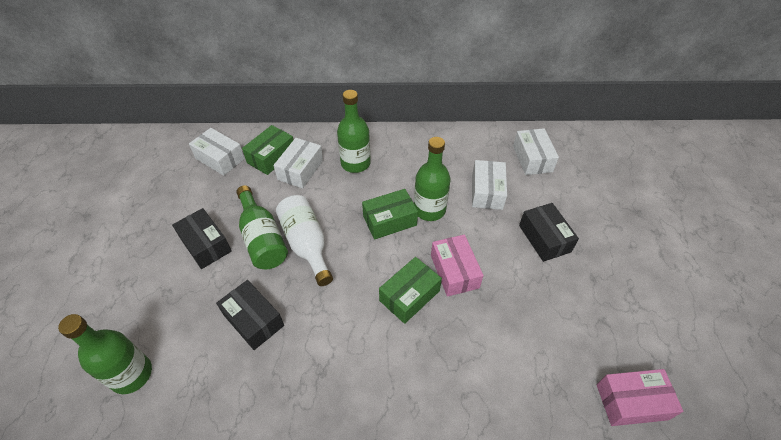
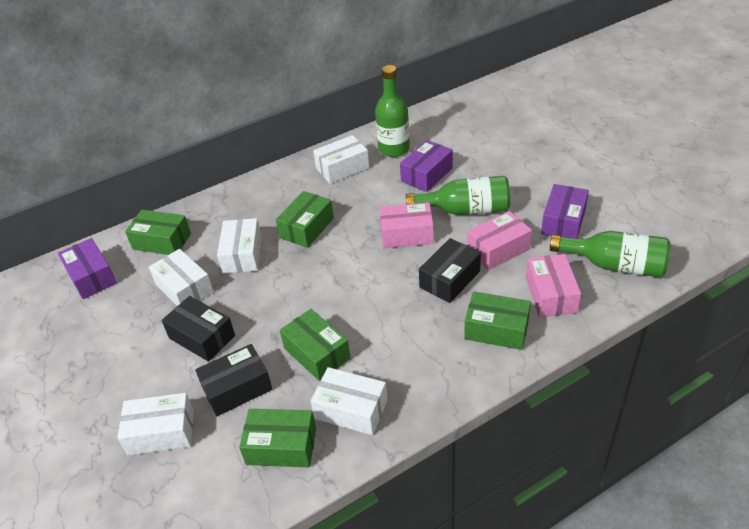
green bottle: [58,314,152,394] [236,185,288,269] [337,90,371,173] [414,137,450,221] = 4 -> [375,65,410,157] [406,176,510,215] [550,231,670,277] = 3
green box: [242,125,293,175] [362,189,418,239] [379,257,442,324] = 3 -> [125,210,191,255] [239,409,316,467] [276,191,334,248] [280,309,351,381] [464,292,531,350] = 5
pink box: [431,235,484,297] [597,369,683,426] = 2 -> [379,202,434,248] [467,211,532,270] [526,254,581,317] = 3
purple box: none = 0 -> [58,238,117,299] [400,140,453,192] [541,184,589,239] = 3
white bottle: [276,195,333,286] = 1 -> none = 0
white box: [189,128,245,176] [273,138,323,189] [472,160,507,210] [513,128,559,175] = 4 -> [117,393,194,455] [149,249,214,306] [217,218,262,274] [311,367,388,435] [313,135,369,184] = 5

